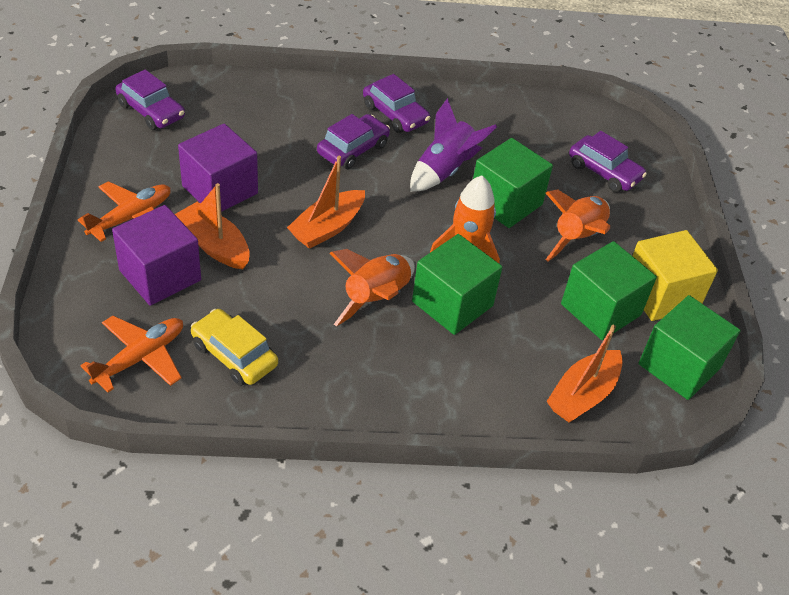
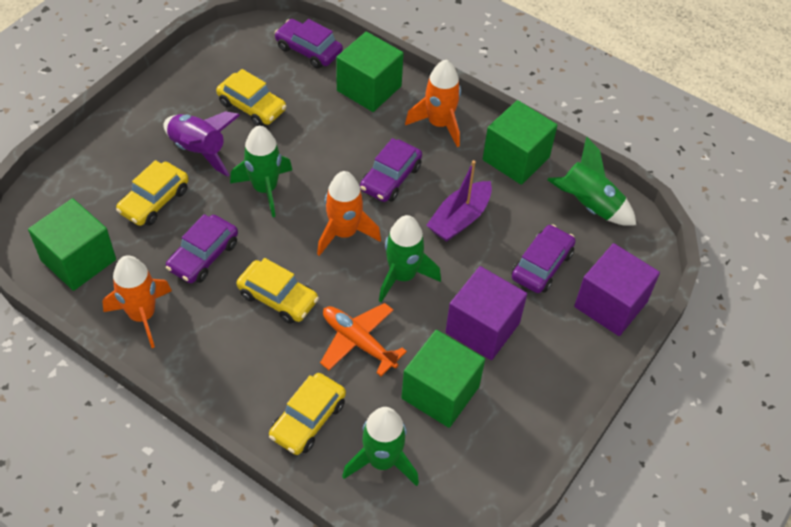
green rocket: none = 0 -> [230,126,292,217] [342,407,419,486] [379,215,441,302] [547,136,636,226] = 4
orange boat: [175,183,250,269] [287,156,365,249] [546,325,623,423] = 3 -> none = 0
orange plane: [78,181,170,242] [81,316,183,393] = 2 -> [320,303,407,376] = 1
purple boat: none = 0 -> [426,160,492,242] = 1
yellow car: [191,309,278,386] = 1 -> [116,160,189,226] [216,69,286,126] [236,258,319,324] [269,373,346,455] = 4
yellow cube: [632,230,718,321] = 1 -> none = 0

